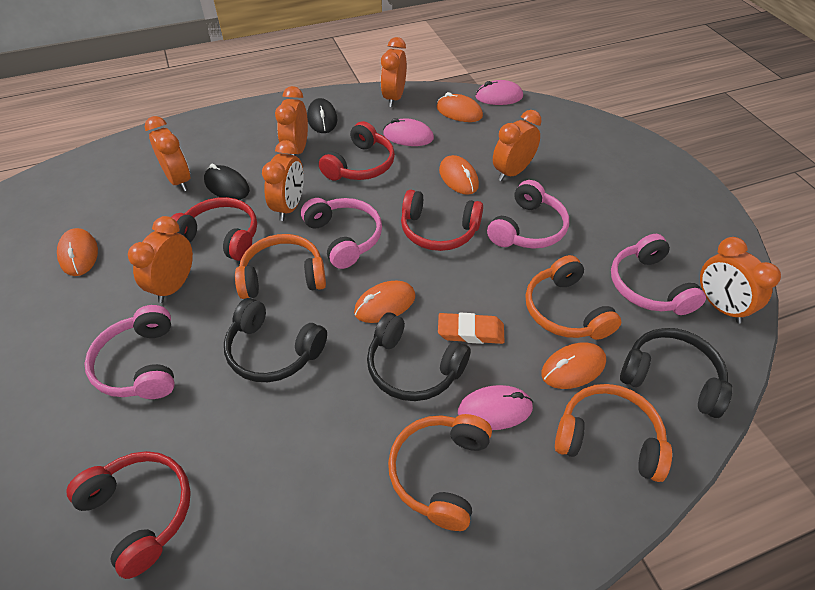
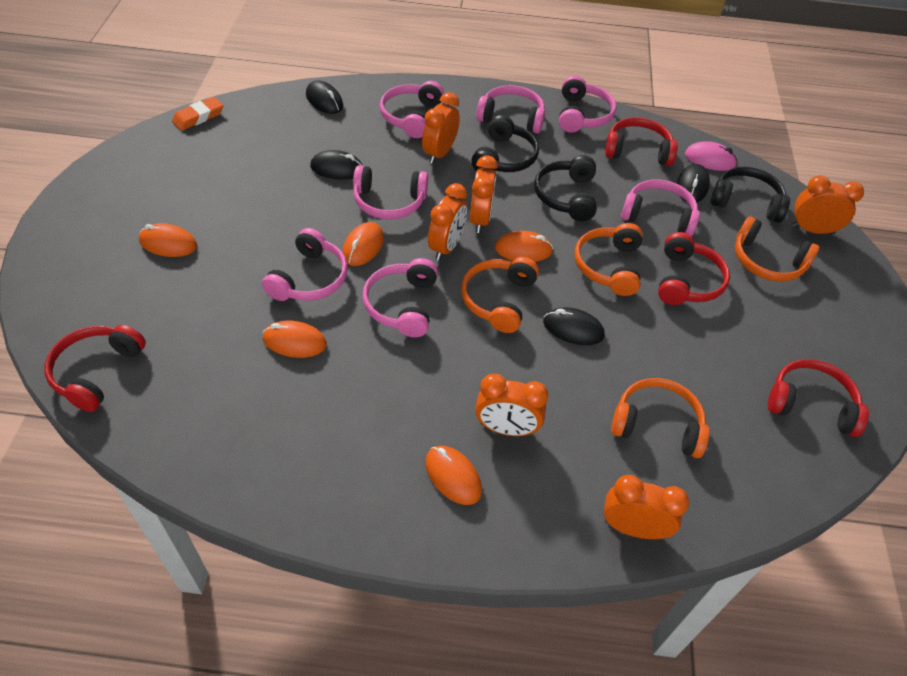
black mouse: [204,164,250,200] [307,98,337,133] = 2 -> [306,81,343,114] [310,150,363,179] [543,307,604,345] [677,164,710,203] = 4
orange clock: [128,216,193,303] [145,116,190,191] [262,140,304,221] [275,86,308,156] [381,37,407,107] [493,110,542,181] [700,237,781,323] = 7 -> [422,92,460,164] [428,183,467,261] [470,155,498,233] [475,374,548,436] [604,475,689,539] [791,175,864,235] = 6
pink headphones: [84,305,175,399] [301,198,382,269] [487,180,569,249] [611,234,706,315] = 4 -> [262,228,348,301] [353,165,428,219] [362,258,438,337] [380,81,444,138] [476,85,545,133] [559,75,617,133] [621,180,700,237] = 7
pink mouse: [383,118,434,146] [458,385,533,430] [475,80,523,105] = 3 -> [685,141,737,171] = 1

